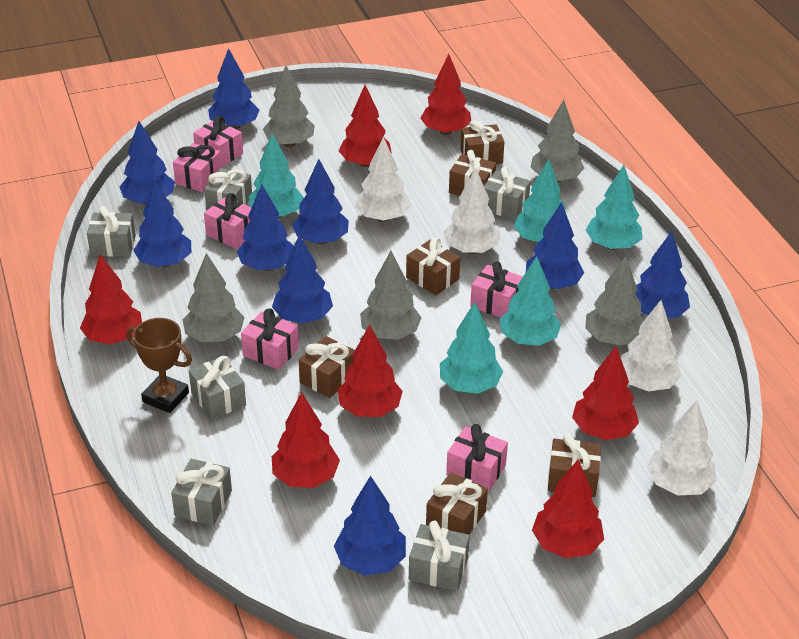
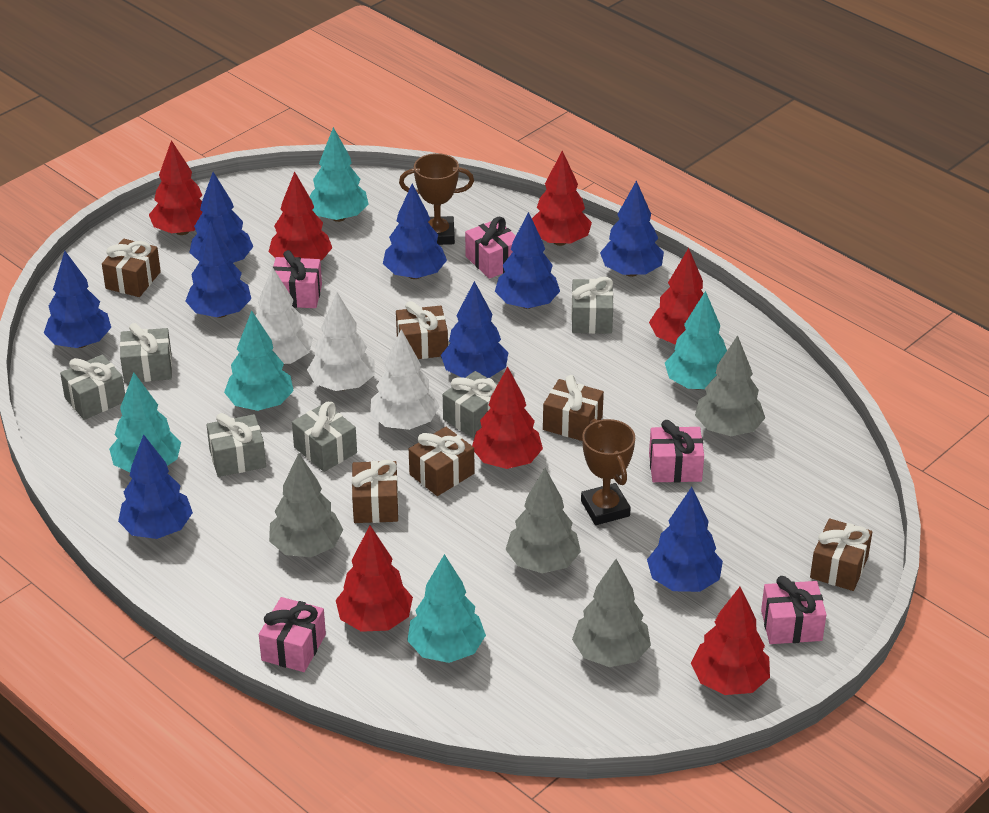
brown trophy: [126,318,192,413] = 1 -> [399,153,474,245] [581,419,635,525] = 2
grey tree: [182,253,244,342] [263,66,315,147] [360,251,421,339] [531,100,584,183] [585,256,643,346] = 5 -> [269,453,343,557] [506,468,581,573] [572,559,651,667] [695,335,765,436] = 4
pink gift: [173,143,222,192] [193,116,243,167] [204,193,251,249] [241,308,299,370] [446,424,508,492] [470,261,523,318] = 6 -> [259,597,326,672] [273,250,322,308] [465,217,516,279] [649,420,704,482] [761,576,827,644] = 5
white tree: [355,137,411,222] [443,169,500,254] [621,300,681,391] [647,400,716,496] = 4 -> [255,267,313,364] [307,292,375,391] [370,329,440,430] = 3

